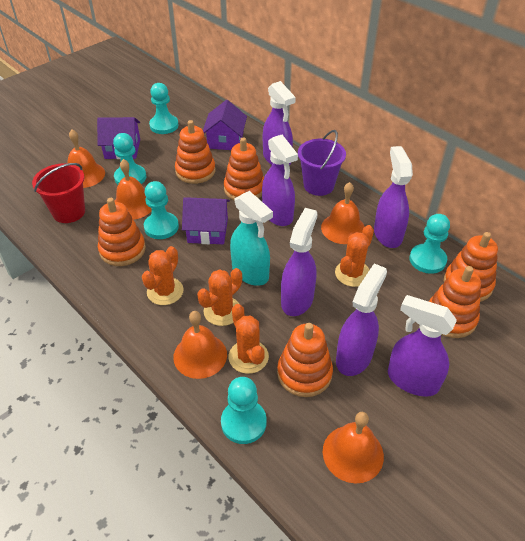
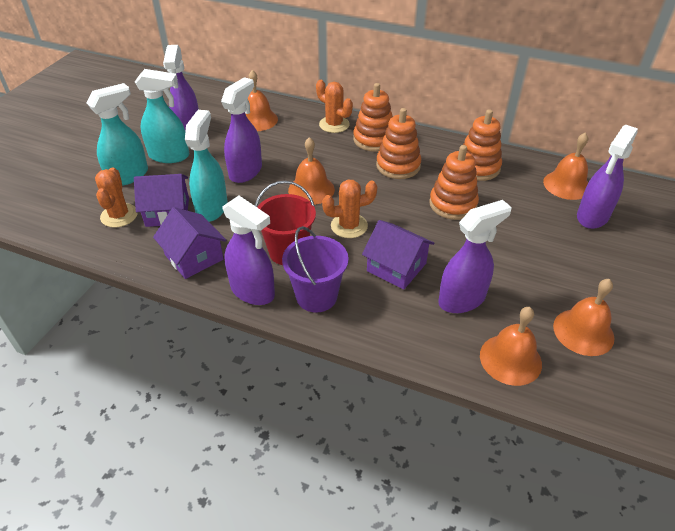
orange cactus: [142,246,184,305] [197,268,242,326] [229,304,269,374] [335,225,374,287] = 4 -> [95,167,138,228] [316,80,353,133] [322,179,377,238] = 3
orange stacking toy: [98,198,146,266] [175,120,216,184] [224,137,264,200] [277,323,333,397] [429,266,481,338] [444,232,498,302] = 6 -> [353,83,393,152] [376,108,421,179] [429,145,479,220] [463,109,502,181] = 4
purple spray bottle: [262,135,298,226] [263,81,296,165] [281,208,317,316] [336,264,387,376] [374,146,413,248] [388,295,457,397] = 6 -> [163,45,199,131] [221,77,262,183] [222,196,275,305] [438,200,512,313] [577,125,638,229] = 5
turquoise pawn: [113,133,146,185] [144,181,179,239] [149,83,178,134] [221,377,267,444] [409,214,450,274] = 5 -> none = 0
turquoise spray bottle: [230,191,273,286] = 1 -> [86,83,148,186] [135,69,189,163] [185,110,228,222] = 3

